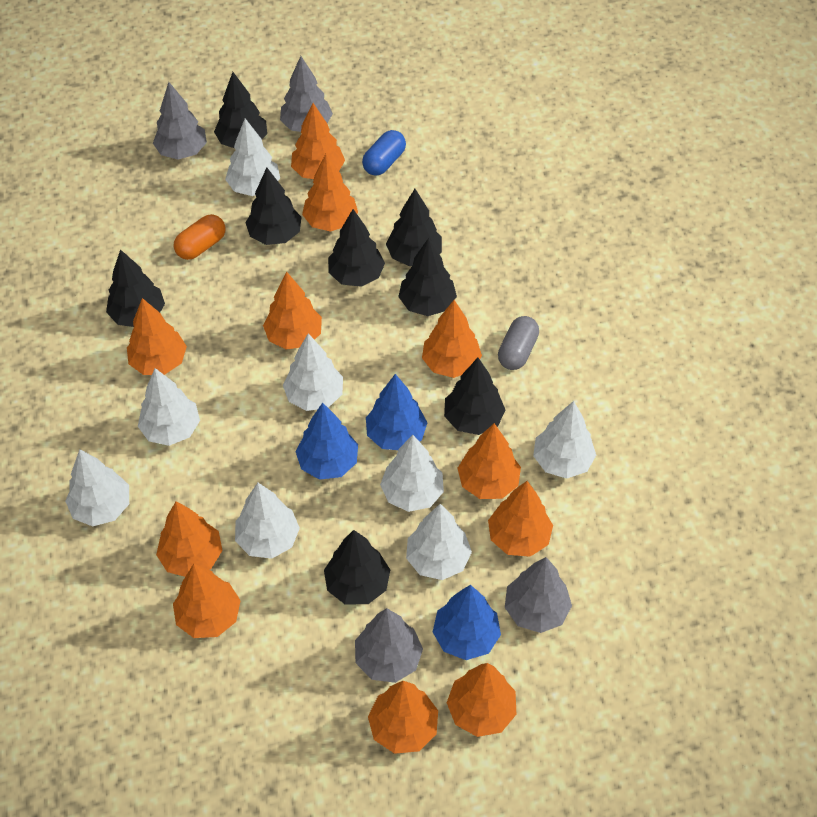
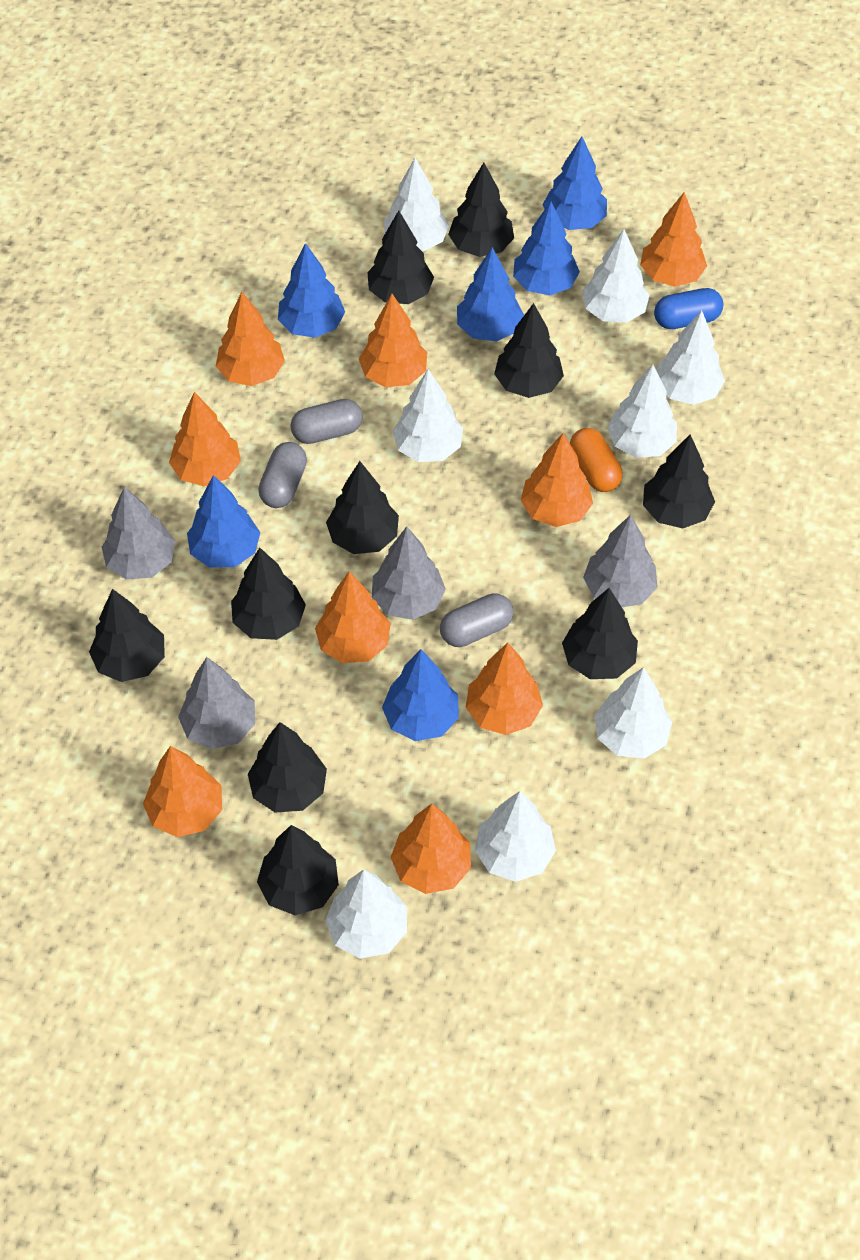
black tree: [106,249,165,327] [214,72,267,148] [245,168,301,245] [324,530,390,604] [328,209,385,287] [386,189,442,266] [398,238,457,316] [444,358,505,435] = 8 -> [89,589,165,682] [231,547,306,640] [248,722,327,813] [257,825,339,915] [326,461,399,554] [367,211,434,304] [448,163,514,257] [494,303,564,398] [562,588,638,679] [643,434,715,528] = 10
blue tree: [296,403,358,480] [366,374,428,450] [433,585,501,660] = 3 -> [187,475,260,567] [278,243,345,338] [382,649,459,741] [457,247,524,341] [513,201,580,295] [542,136,607,230] = 6
grey capsule: [498,316,539,370] = 1 -> [258,442,307,508] [290,399,363,444] [440,593,513,647] = 3
orange tree: [127,298,187,375] [156,501,223,577] [173,564,241,638] [263,272,322,350] [291,103,345,179] [302,154,358,232] [368,681,438,754] [422,300,482,378] [447,663,516,737] [457,423,521,499] [488,481,553,557] = 11 -> [143,746,222,837] [169,392,241,486] [216,292,285,386] [315,571,391,663] [359,294,427,387] [390,804,471,894] [465,642,543,735] [520,433,593,527] [640,192,707,287] = 9

